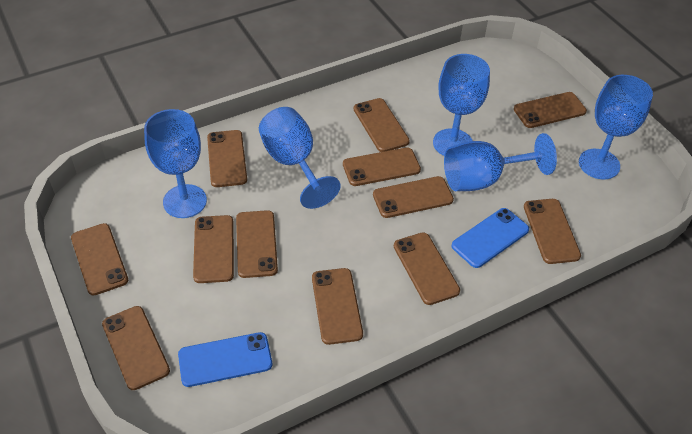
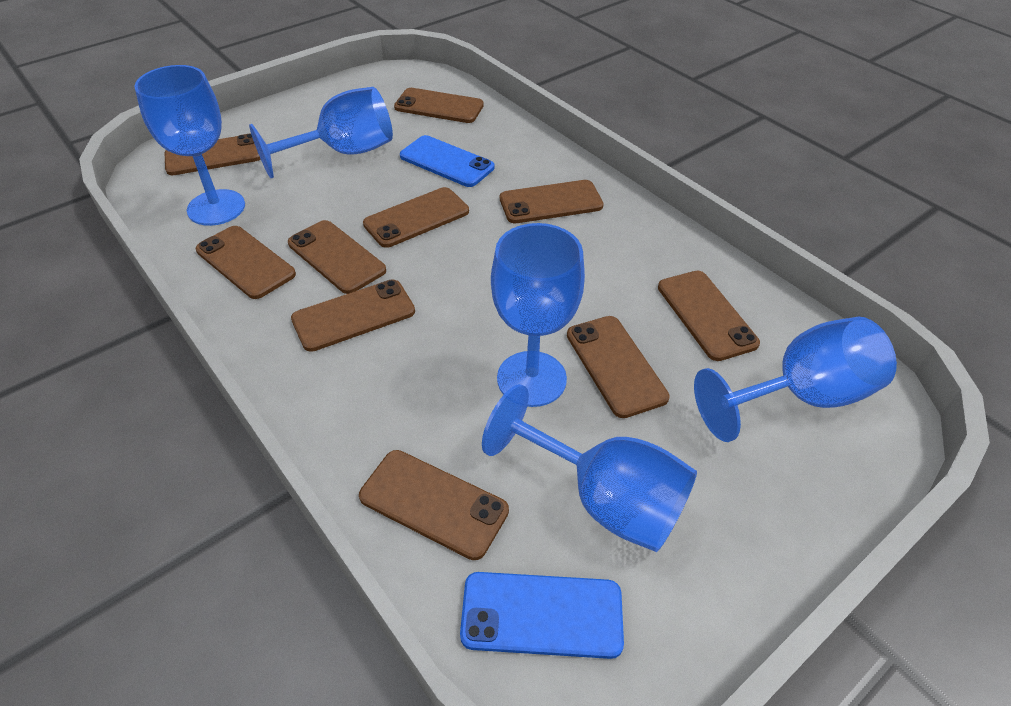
brown phone: [71,223,128,295] [102,306,170,390] [193,215,234,283] [207,130,247,187] [236,210,278,278] [312,268,363,345] [343,147,421,186] [354,98,410,152] [373,176,454,218] [394,232,460,305] [514,92,587,128] [524,199,581,264] = 12 -> [165,133,261,175] [196,226,296,299] [288,220,386,294] [291,280,415,352] [359,450,509,560] [363,187,469,248] [394,88,484,123] [500,180,603,223] [567,316,670,418] [658,271,760,361] = 10

